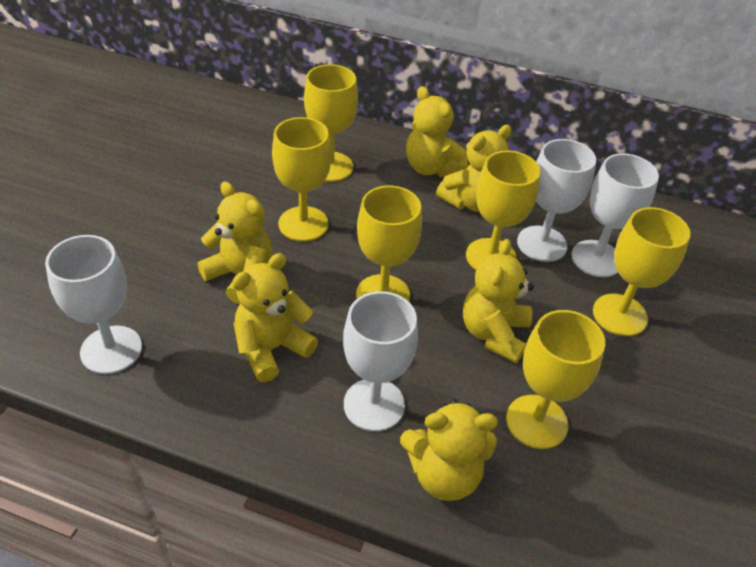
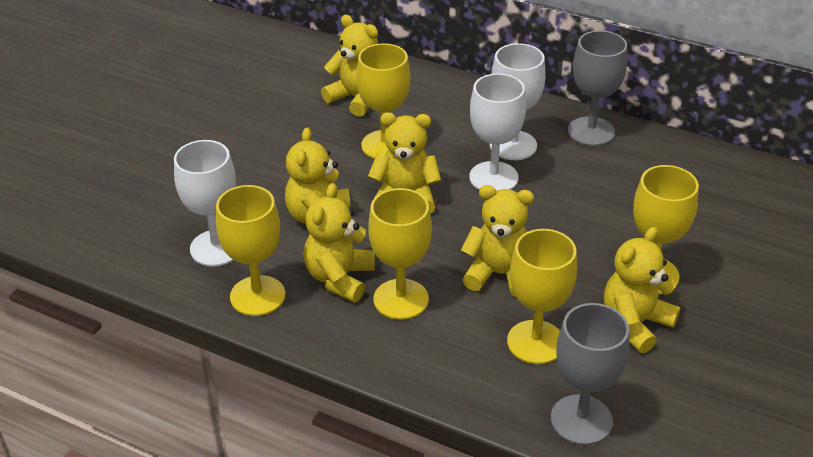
grey goblet: none = 0 -> [551,303,629,445] [568,30,628,146] = 2
white goblet: [45,235,142,374] [343,291,418,432] [517,139,596,262] [571,153,659,277] = 4 -> [174,140,236,266] [469,73,526,191] [490,43,546,160] = 3
yellow goblet: [272,117,332,242] [304,64,358,182] [356,186,422,302] [466,150,541,270] [506,310,605,449] [593,207,691,336] = 6 -> [216,185,285,316] [356,43,411,159] [368,188,432,320] [507,229,577,364] [633,165,699,295] = 5

